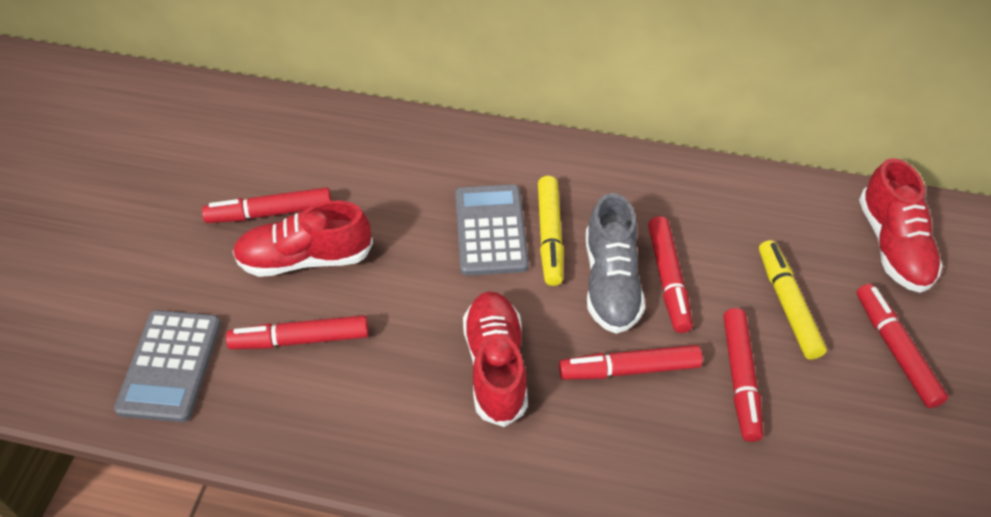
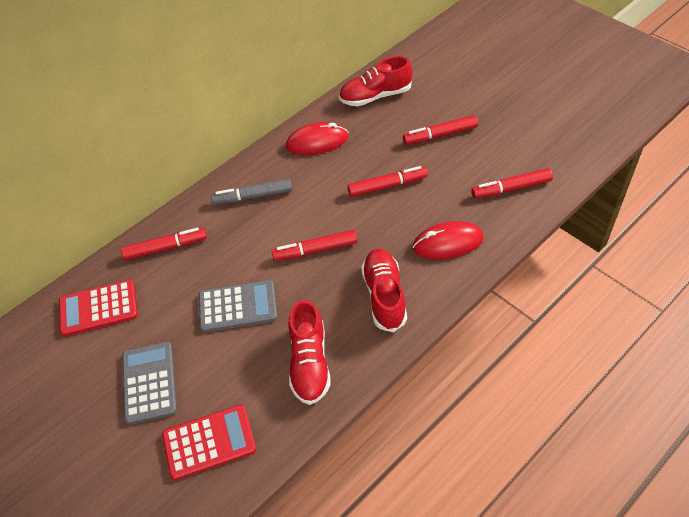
grey marker: none = 0 -> [211,178,292,205] = 1
grey shoe: [586,193,645,334] = 1 -> none = 0
red calculator: none = 0 -> [59,279,138,337] [162,405,256,480] = 2
red marker: [202,187,331,223] [226,315,369,349] [559,345,703,380] [648,216,693,333] [723,308,763,442] [857,284,948,408] = 6 -> [121,228,207,260] [272,230,358,261] [347,166,427,197] [403,115,478,145] [471,168,553,199] = 5
red mouse: none = 0 -> [286,122,349,155] [413,221,484,259] = 2
yellow marker: [538,176,564,286] [759,240,827,360] = 2 -> none = 0

